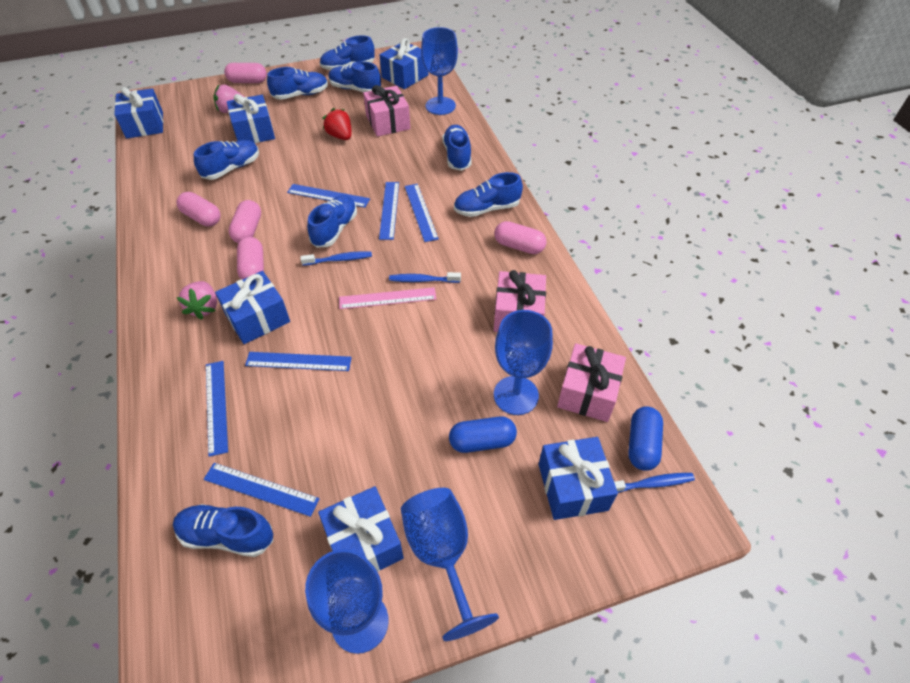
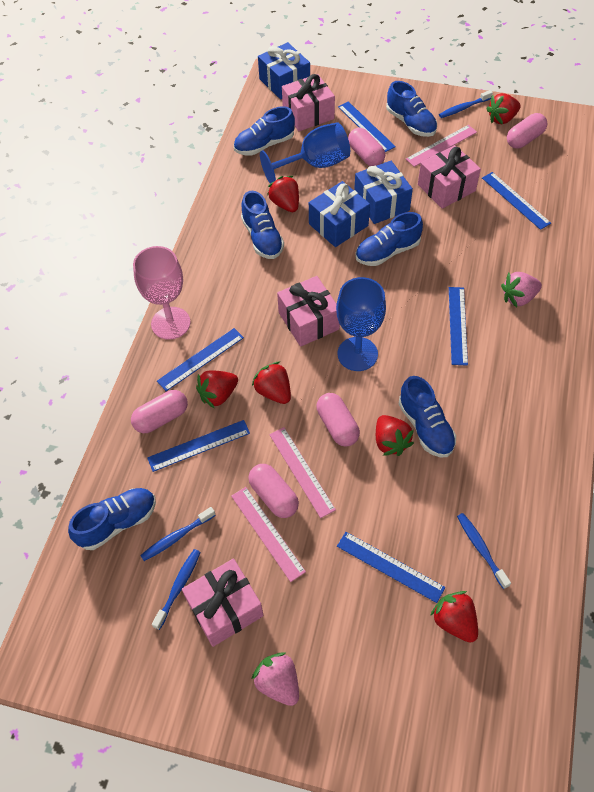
blue capsule: [449,417,517,453] [628,406,663,471] = 2 -> none = 0
blue gift: [114,87,163,139] [215,271,290,344] [227,94,275,143] [318,486,404,572] [380,38,429,89] [539,437,618,520] = 6 -> [258,42,310,100] [309,181,370,247] [354,161,413,224] = 3
blue goblet: [305,549,389,654] [401,488,499,641] [421,27,458,115] [494,310,553,415] = 4 -> [260,122,350,184] [336,277,386,371] = 2
blue shoe: [173,504,273,557] [194,140,259,180] [267,67,328,100] [307,195,357,248] [320,35,375,70] [329,61,381,93] [442,125,472,171] [454,172,523,217] = 8 -> [68,488,156,550] [234,106,295,156] [241,191,284,259] [355,212,423,266] [386,81,437,137] [398,376,456,457] = 6
blue toothbrush: [300,251,372,266] [389,272,461,283] [614,473,695,493] = 3 -> [140,507,216,561] [152,549,201,630] [439,90,493,118] [457,513,511,589] = 4
pink gift: [363,85,410,137] [494,270,546,332] [557,343,626,422] = 3 -> [182,558,264,647] [277,276,340,347] [282,74,335,131] [418,145,481,209] = 4
pink goblet: none = 0 -> [133,246,191,340] = 1
pink ruler: [339,287,436,309] = 1 -> [231,487,306,582] [269,427,336,518] [406,125,477,167] = 3
red strawberry: [322,108,351,140] = 1 -> [196,371,238,409] [252,362,291,404] [267,176,299,212] [376,415,414,456] [430,591,478,643] [486,93,521,124] = 6

